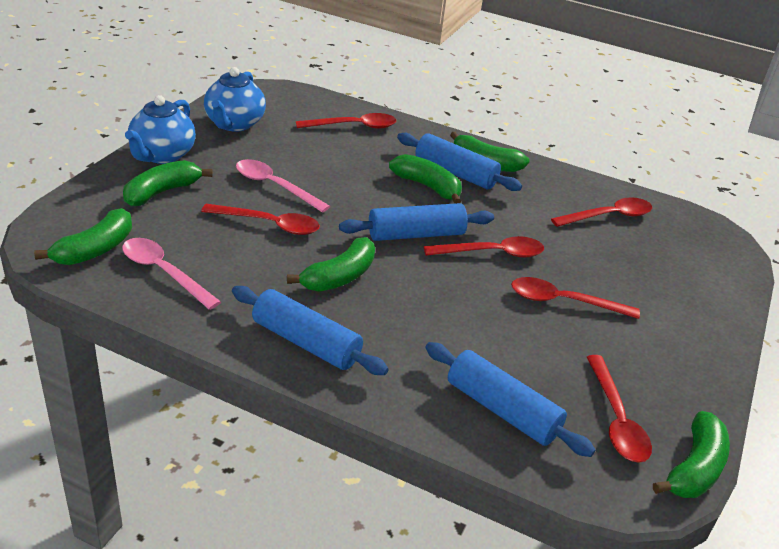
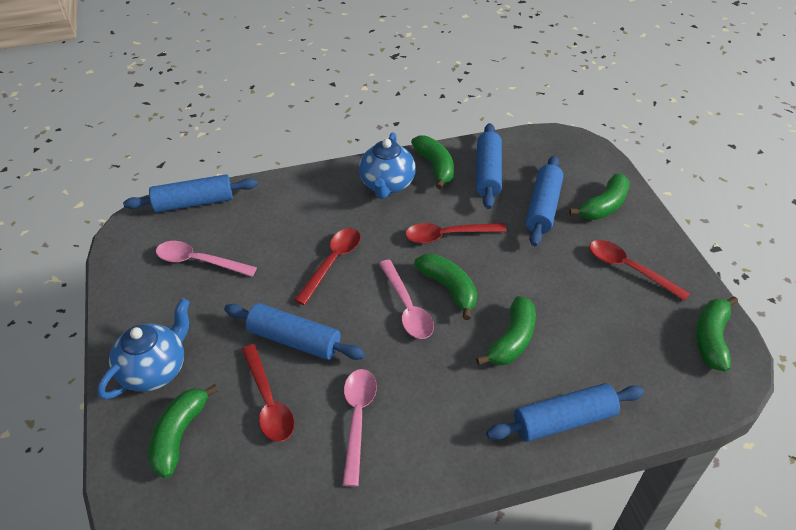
blue rolling pin: [232,286,388,375] [339,203,494,241] [397,133,522,191] [425,342,596,457] = 4 -> [123,174,258,213] [224,303,365,360] [476,123,502,209] [486,383,644,442] [526,155,563,246] = 5
pink spoon: [122,238,221,310] [236,159,330,213] = 2 -> [156,241,257,277] [343,369,377,487] [379,259,434,339] = 3
red spoon: [201,204,320,235] [296,113,396,129] [424,236,544,257] [511,277,640,319] [551,197,652,227] [587,355,652,463] = 6 -> [242,344,295,442] [294,228,361,305] [405,223,507,244] [590,240,690,301] = 4

